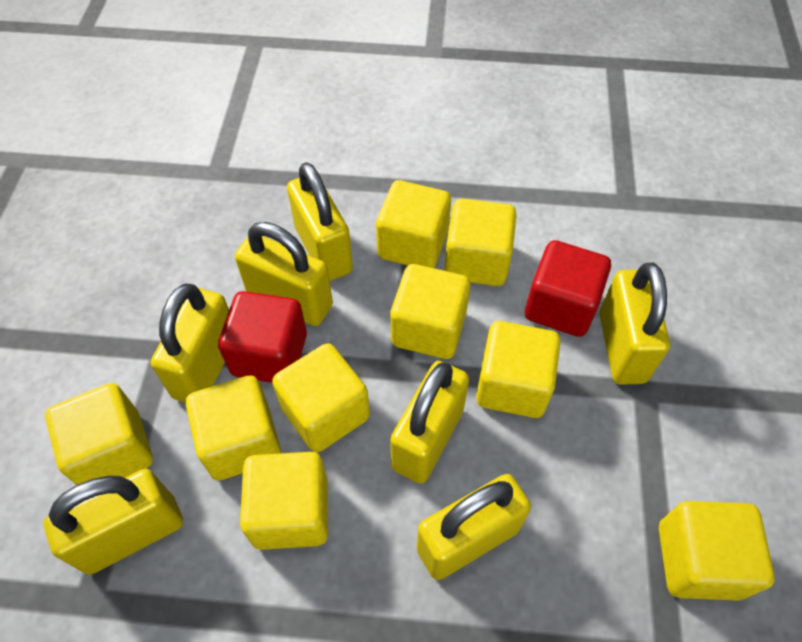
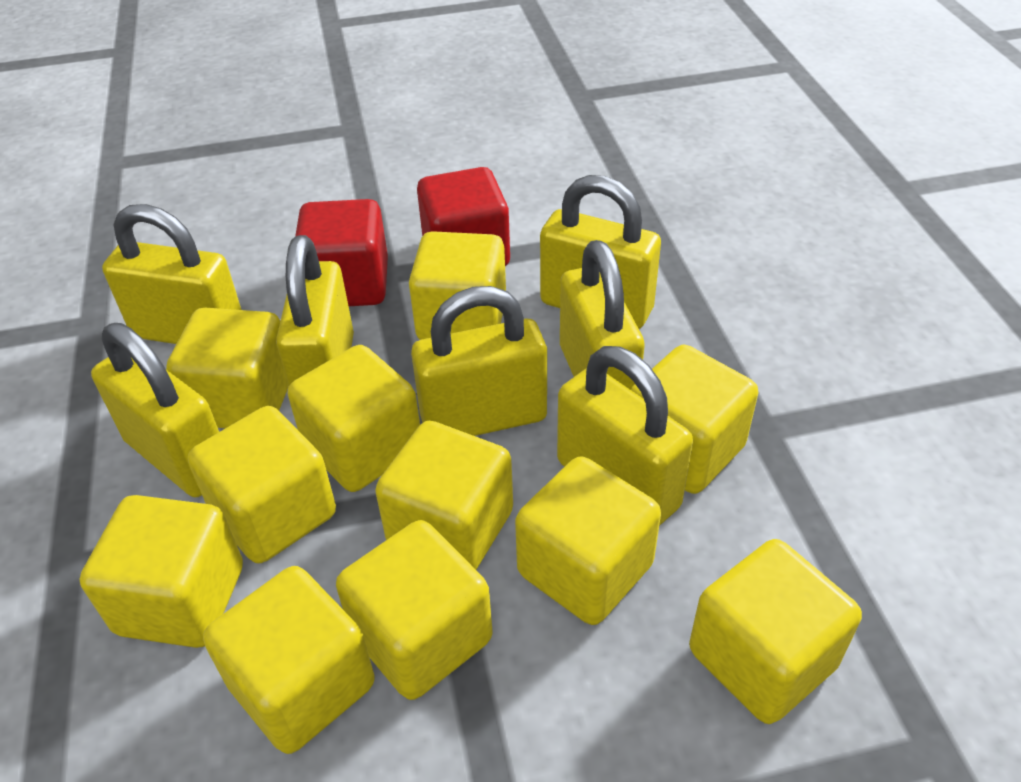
yellow cube: [45,383,153,485] [186,376,281,480] [240,452,328,550] [272,343,370,452] [376,180,451,268] [391,264,470,359] [444,199,517,286] [476,321,561,418] [659,501,775,601] = 9 -> [80,495,243,648] [166,308,289,428] [188,406,336,563] [203,566,375,754] [288,345,420,492] [336,520,492,700] [375,421,513,570] [409,231,506,340] [515,456,661,625] [631,345,758,494] [689,539,862,724] = 11

